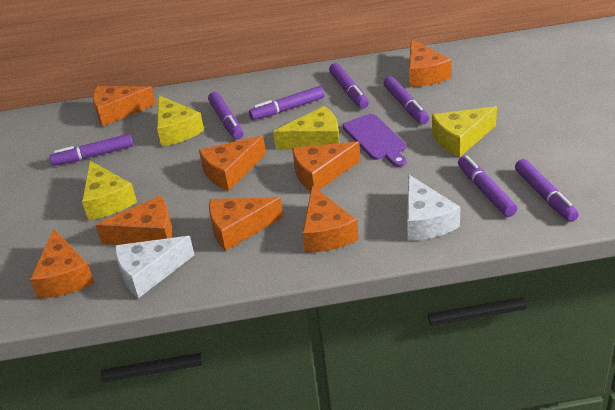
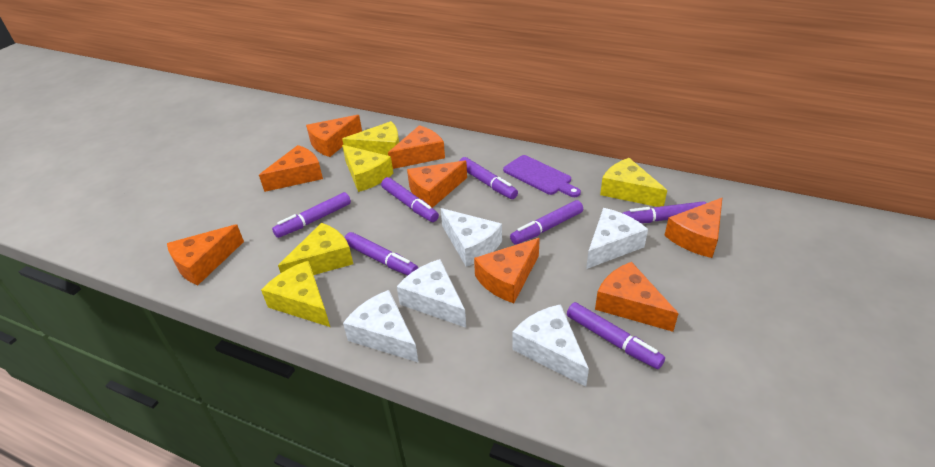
white cheese: [115,236,194,298] [407,174,460,241] = 2 -> [343,290,419,363] [397,259,466,328] [441,208,502,267] [512,304,589,387] [586,208,648,269] = 5
yellow cheese: [82,161,137,220] [157,95,204,147] [273,106,340,150] [432,106,497,157] = 4 -> [261,261,330,327] [278,223,353,275] [342,121,399,156] [342,145,393,192] [600,158,667,207] = 5

